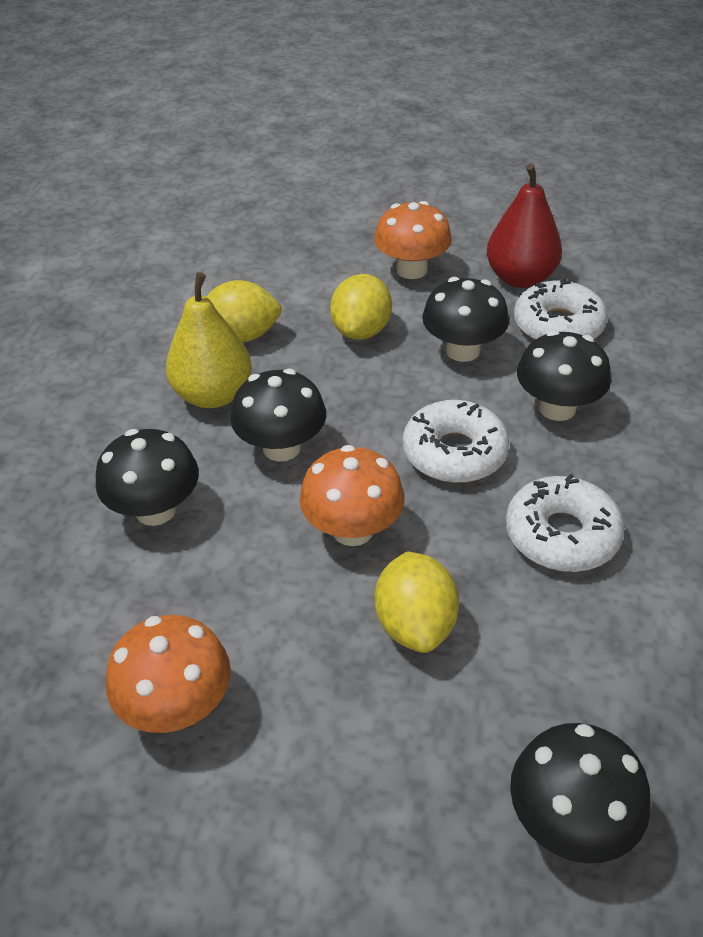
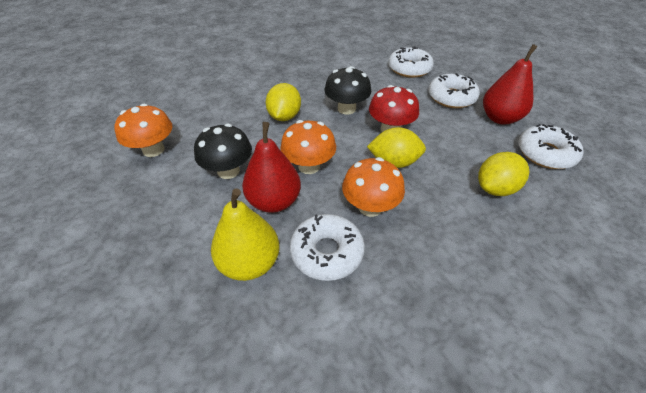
black mushroom: [96,429,199,526] [230,369,326,462] [422,277,509,362] [510,723,651,864] [517,330,611,421] = 5 -> [194,124,252,179] [325,66,371,114] = 2
red mushroom: none = 0 -> [369,85,419,132] = 1
red pear: [487,163,562,288] = 1 -> [242,122,301,213] [483,44,538,125] = 2
white donut: [403,400,509,483] [506,474,624,572] [514,278,608,340] = 3 -> [290,214,365,281] [388,46,434,78] [428,73,480,108] [518,124,584,169] = 4

